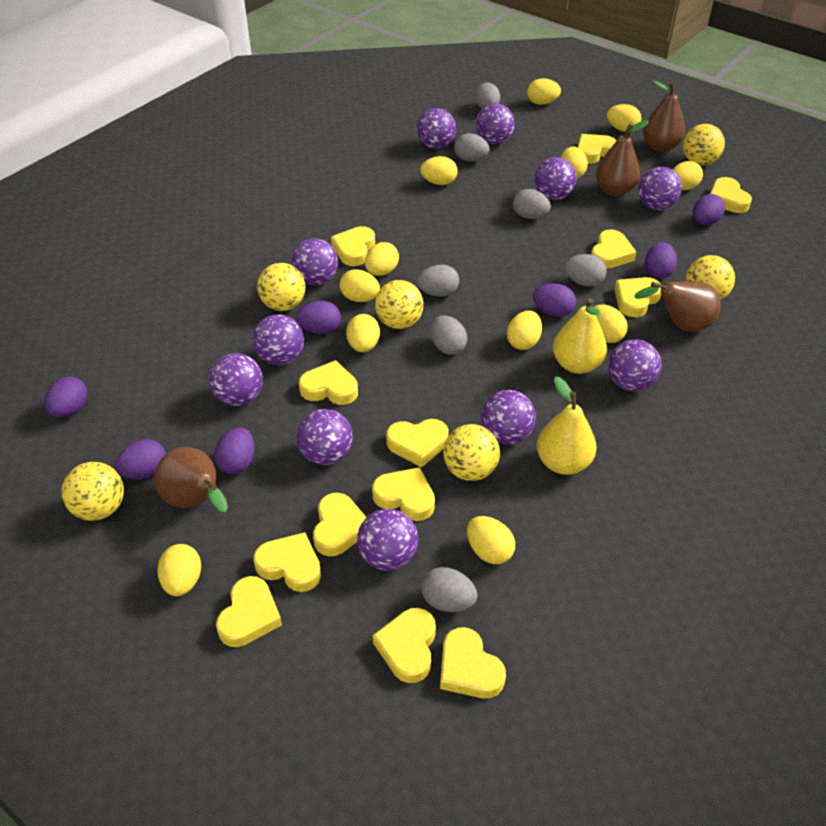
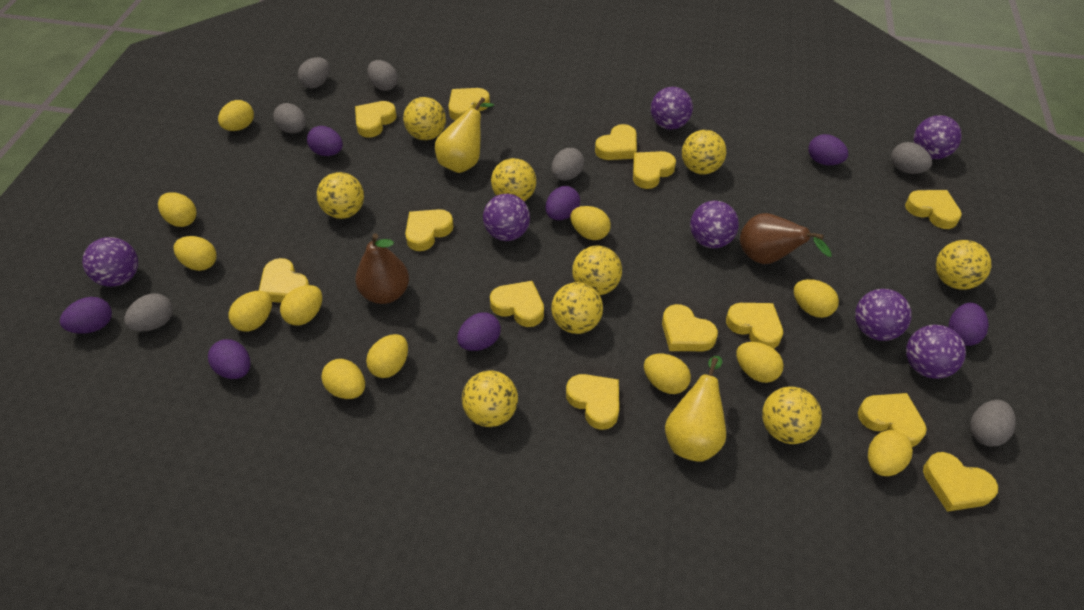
brown pear: [155,447,228,512] [596,120,649,196] [634,281,721,332] [643,81,685,152] = 4 -> [355,233,409,304] [740,213,832,264] = 2
purple ball: [209,353,263,406] [253,314,304,365] [292,238,338,285] [297,409,353,465] [357,509,419,571] [417,108,456,149] [476,103,515,144] [481,390,536,445] [534,157,576,200] [608,339,661,391] [638,167,682,210] = 11 -> [82,237,138,287] [483,194,530,241] [651,87,693,130] [690,201,739,248] [855,289,912,341] [906,325,966,379] [914,115,962,159] = 7
yellow ball: [62,462,124,521] [257,263,305,311] [375,280,423,329] [443,424,500,481] [683,124,725,165] [686,255,735,300] = 6 -> [317,172,364,219] [403,97,446,140] [462,370,518,427] [491,158,536,201] [551,282,603,334] [572,246,622,295] [682,130,726,175] [762,387,822,444] [936,240,991,290] = 9

